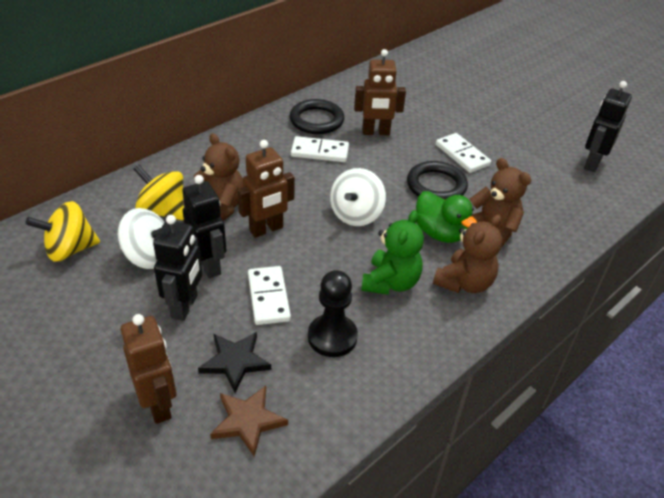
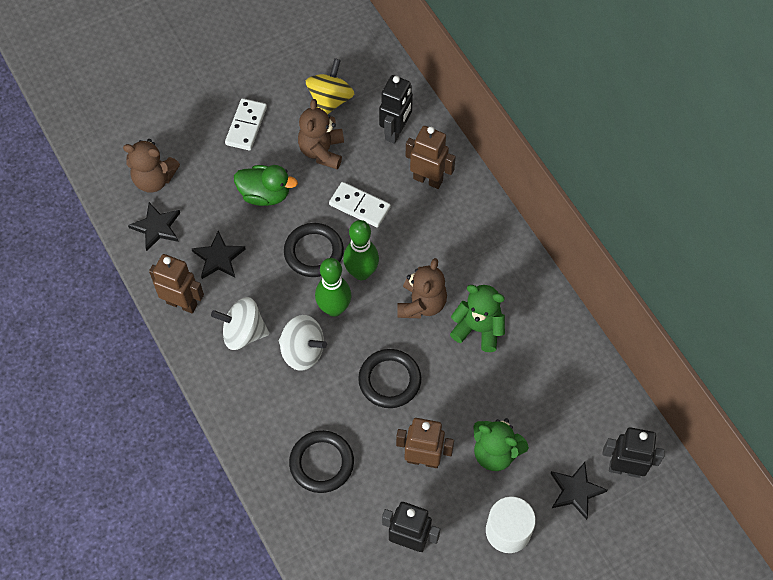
black pawn: [308,270,358,357] = 1 -> none = 0
black ring: [290,99,344,134] [407,161,468,200] = 2 -> [284,223,344,277] [289,430,354,493] [358,349,421,408] = 3
black star: [198,332,271,393] = 1 -> [128,202,180,251] [191,230,246,279] [550,462,607,520] = 3
brown star: [210,386,288,457] = 1 -> none = 0
green bowling pin: none = 0 -> [315,258,351,317] [343,220,379,280] = 2
green teddy bear: [361,210,424,295] = 1 -> [450,285,505,352] [473,418,529,471] = 2
white cylinder: none = 0 -> [486,496,536,553] = 1
white domino: [248,266,291,325] [291,136,349,162] [436,133,491,173] = 3 -> [225,98,267,151] [329,182,391,228] = 2
yellow spinning top: [25,201,100,262] [133,164,184,220] = 2 -> [306,58,354,115] = 1

